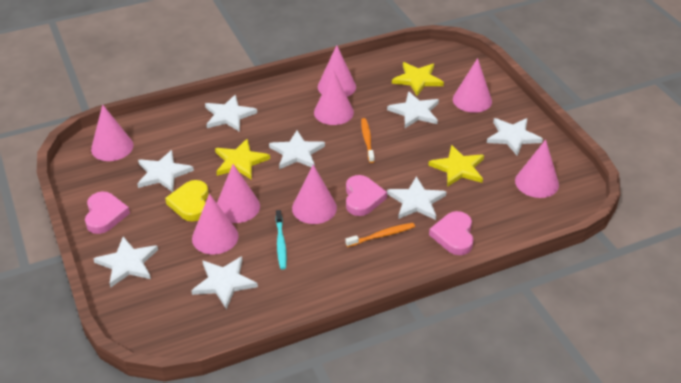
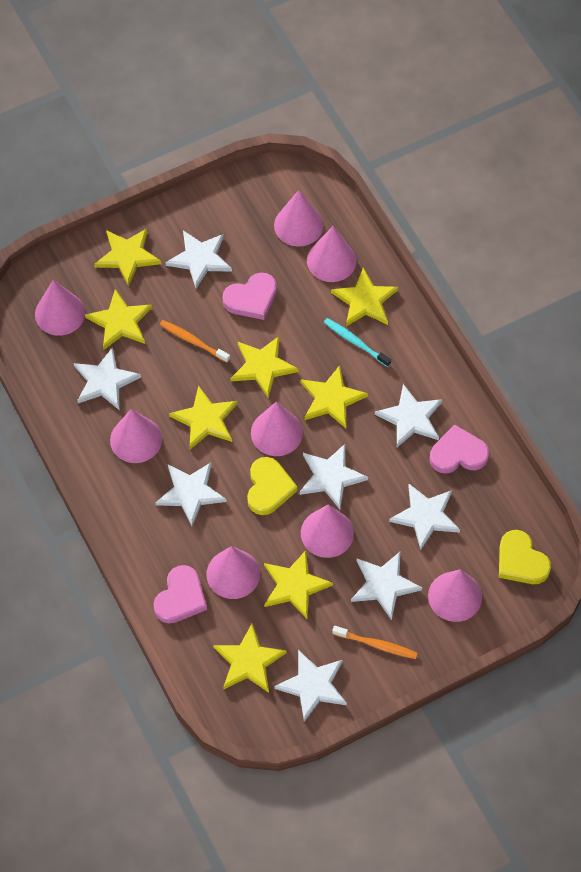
yellow heart: [165,180,209,221] = 1 -> [247,457,298,515] [499,530,551,584] = 2
yellow star: [215,139,270,180] [392,62,444,96] [428,145,484,187] = 3 -> [85,289,152,350] [94,228,161,286] [169,385,237,449] [213,624,287,693] [231,336,299,398] [264,550,333,619] [301,365,368,428] [331,268,398,326] = 8

